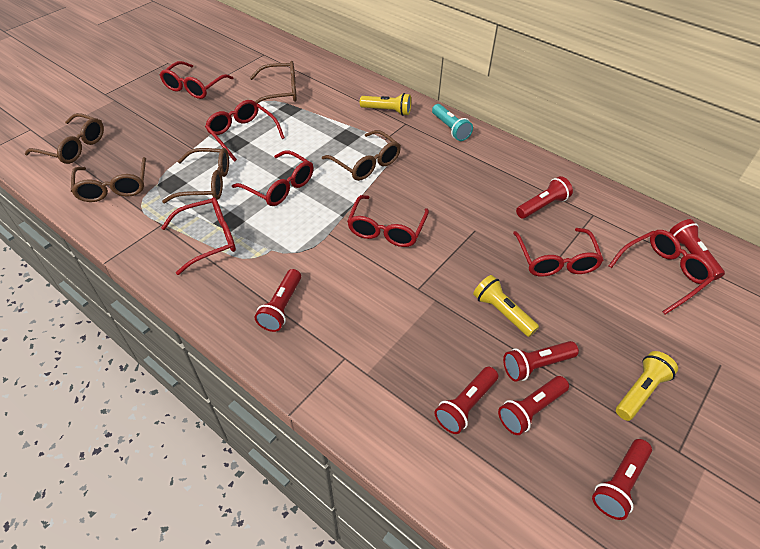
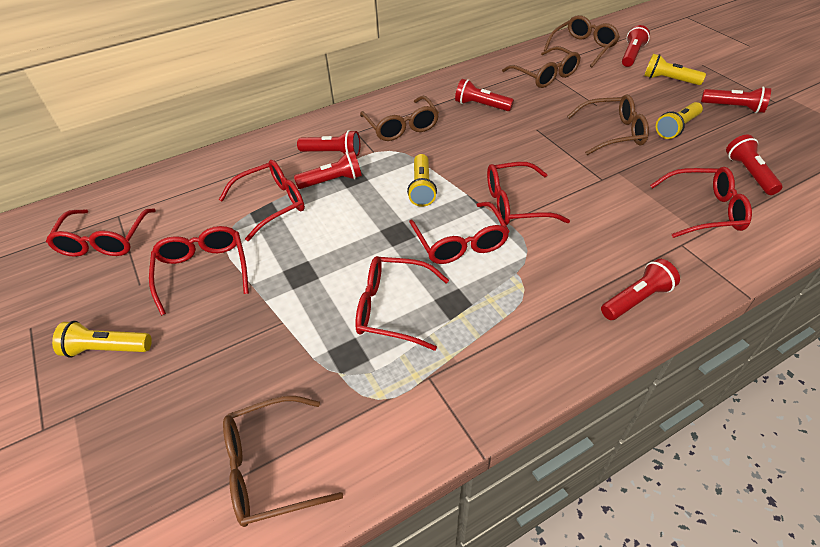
turquoise flashlight: [432,104,473,141] = 1 -> none = 0
yellow flashlight: [360,93,411,116] [473,275,539,337] [616,351,678,421] = 3 -> [52,321,152,358] [407,154,437,207] [644,54,706,85] [656,102,703,139] = 4

